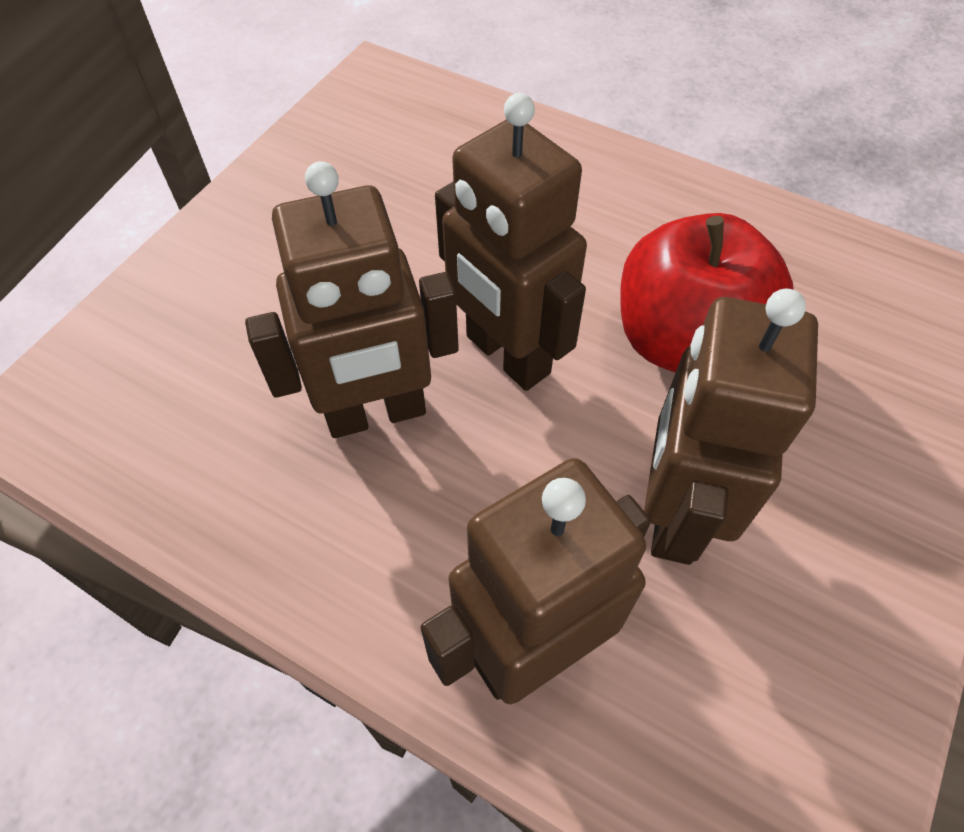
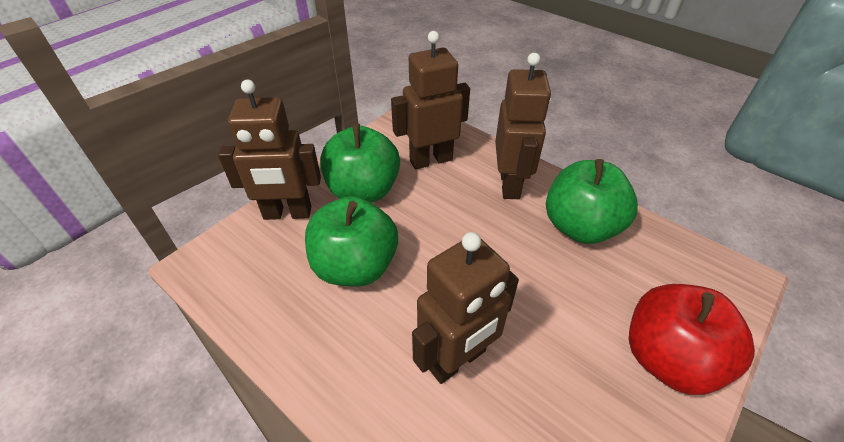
green apple: none = 0 -> [305,196,398,287] [320,124,400,203] [546,159,638,244] = 3

